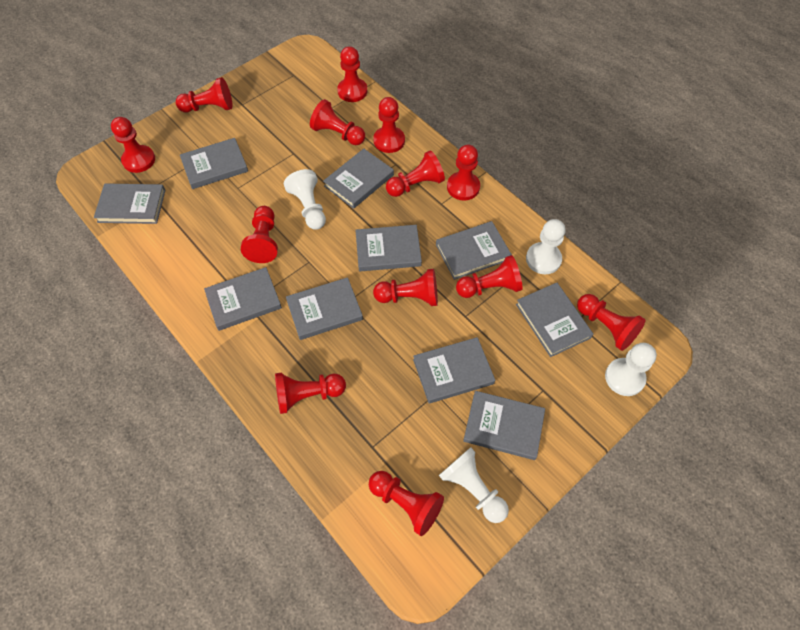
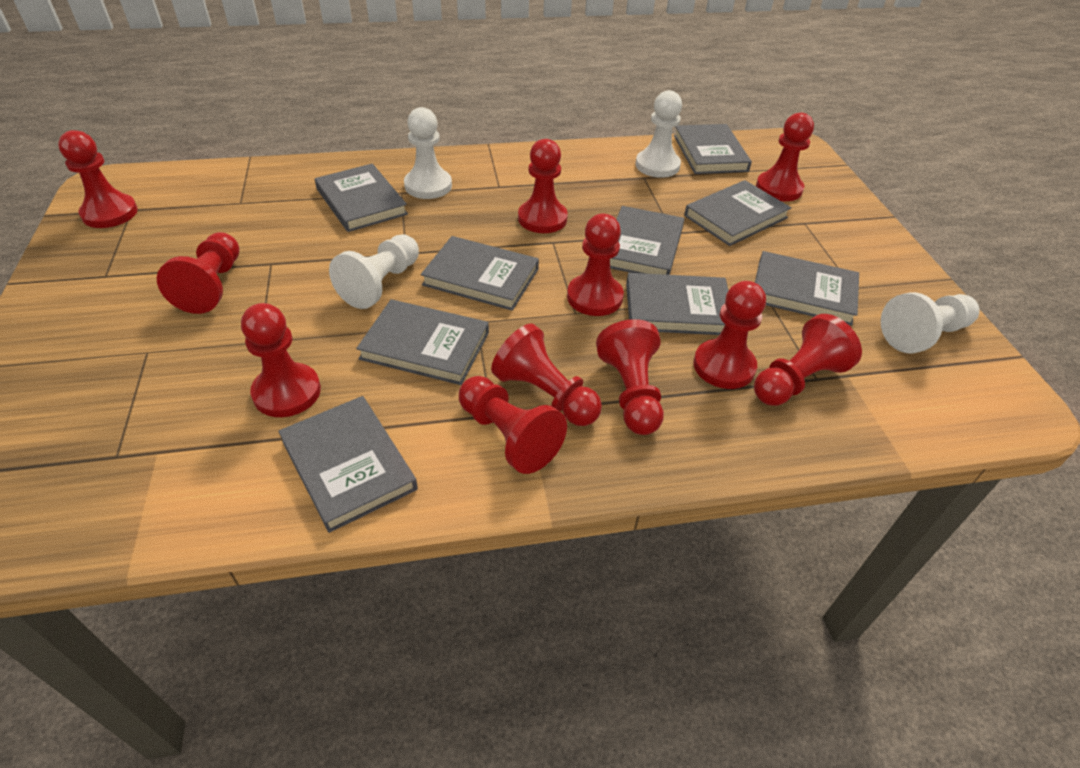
grey book: [94,183,165,224] [180,138,248,189] [204,267,282,331] [286,277,363,340] [323,149,394,209] [355,225,422,271] [413,337,495,404] [436,221,512,280] [463,391,545,460] [516,283,593,357] = 10 -> [278,396,418,533] [315,163,408,232] [356,299,489,385] [421,236,539,311] [610,206,684,275] [626,273,729,335] [674,124,752,174] [684,180,791,246] [755,251,859,326] = 9
red pawn: [111,117,155,173] [176,77,232,113] [241,206,278,263] [275,373,346,414] [310,99,365,145] [337,46,367,102] [369,471,444,536] [373,97,405,153] [373,269,438,306] [386,150,445,197] [447,145,480,200] [456,255,522,298] [577,294,646,351] = 13 -> [58,130,138,228] [157,232,239,314] [241,303,321,417] [459,376,567,474] [491,324,602,426] [518,139,568,233] [567,214,624,316] [596,319,664,435] [693,281,766,389] [754,314,862,406] [756,112,814,201] = 11

